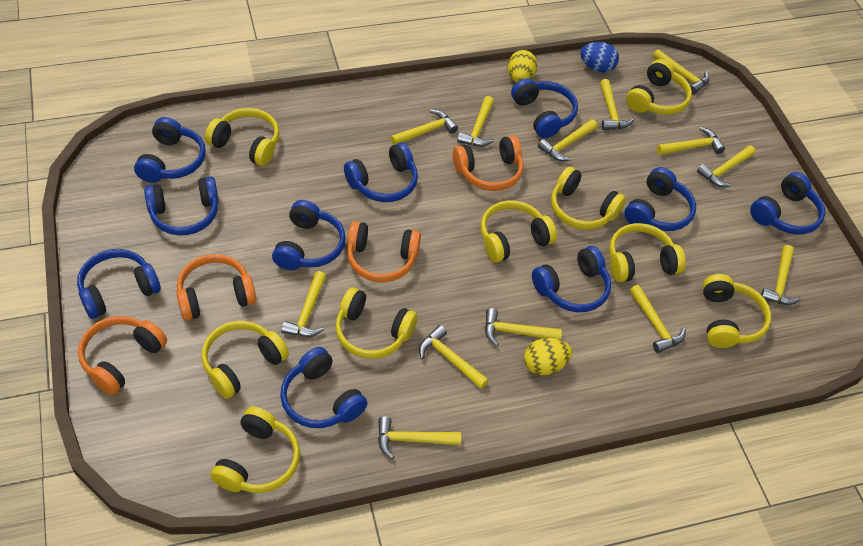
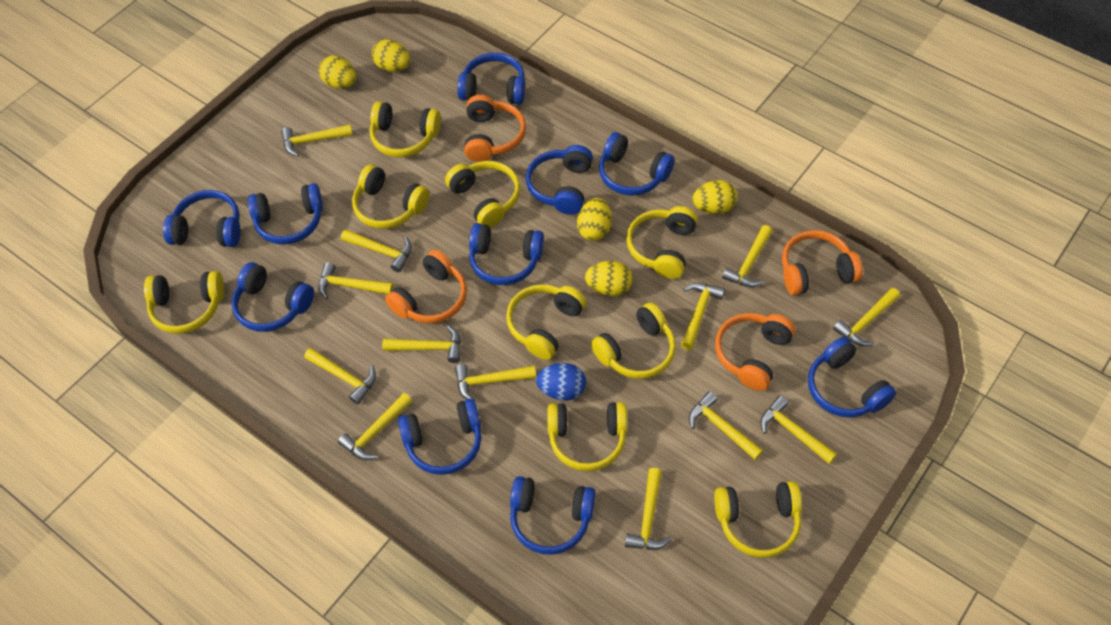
yellow egg: [508,50,538,83] [524,338,572,375] = 2 -> [319,56,356,89] [372,39,410,72] [577,198,612,241] [585,261,632,296] [692,180,737,214] = 5

